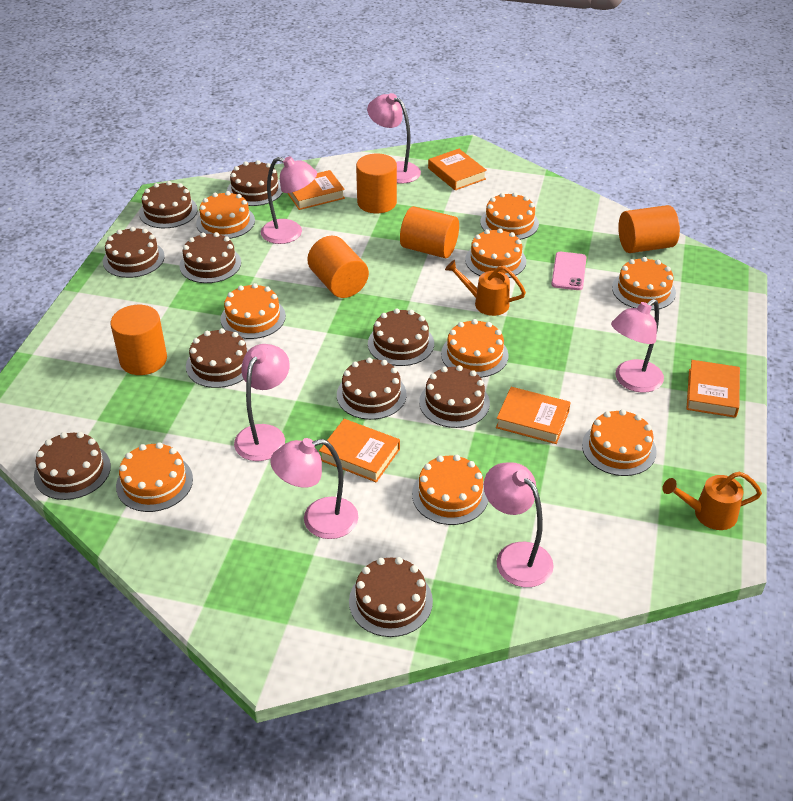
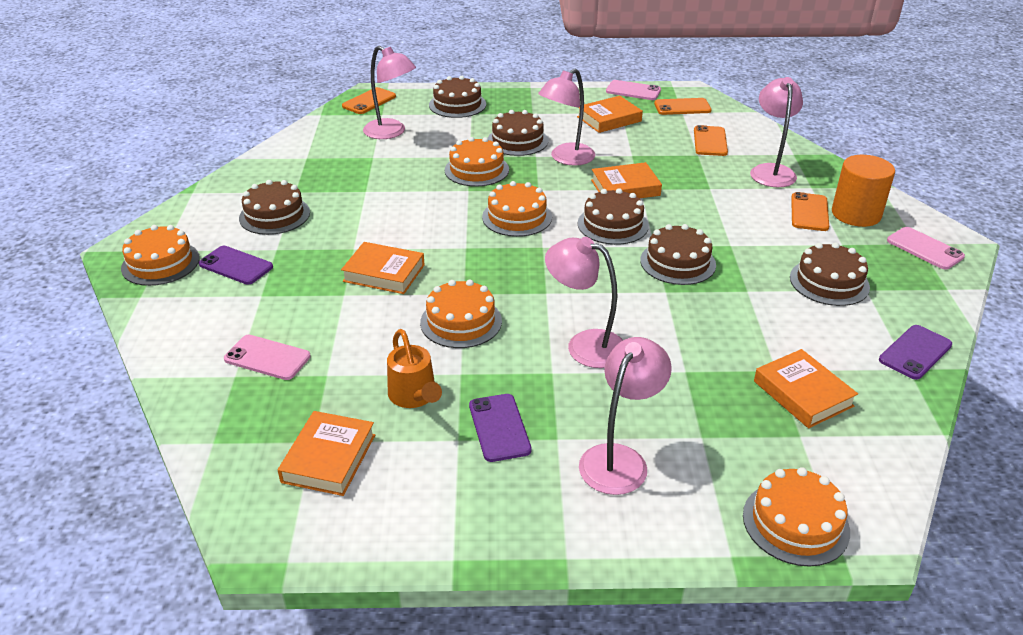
brown cake: [34,432,111,500] [103,227,165,278] [139,181,198,228] [179,232,241,283] [186,328,249,388] [227,160,283,206] [337,358,407,420] [349,557,433,637] [368,308,434,366] [419,365,490,428] = 10 -> [239,180,310,235] [429,76,486,118] [488,110,549,156] [578,188,649,245] [640,224,716,285] [790,242,870,306] = 6
orange cake: [116,442,193,512] [196,191,255,239] [221,283,286,339] [412,455,488,525] [441,319,509,378] [465,228,526,278] [480,192,539,240] [582,409,657,476] [612,257,676,310] = 9 -> [121,225,200,286] [420,280,502,348] [444,137,509,187] [482,181,552,237] [743,467,850,567] = 5
orange cylinder: [110,305,167,375] [307,236,369,298] [356,154,397,213] [400,206,459,258] [618,205,680,253] = 5 -> [832,155,895,227] = 1
orange phone: none = 0 -> [342,87,396,114] [654,98,712,115] [694,125,728,156] [791,192,829,231] = 4
orange watering can: [445,260,526,316] [662,471,762,530] = 2 -> [387,329,442,408] = 1
pink lamp: [234,344,290,461] [261,156,317,244] [270,438,358,539] [367,93,421,183] [484,462,554,587] [611,299,664,393] = 6 -> [363,46,416,139] [538,69,595,166] [545,237,623,368] [579,337,672,495] [750,77,803,187] = 5
pink phone: [551,252,587,290] = 1 -> [224,335,311,380] [606,80,661,100] [887,227,965,269] = 3
purple phone: none = 0 -> [199,246,273,285] [469,394,531,462] [879,325,952,380] = 3

